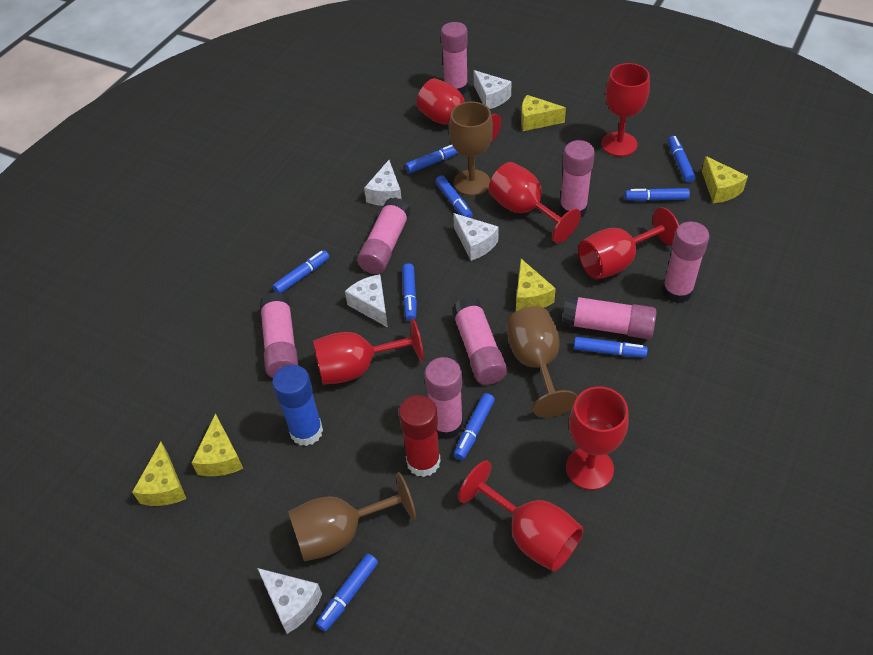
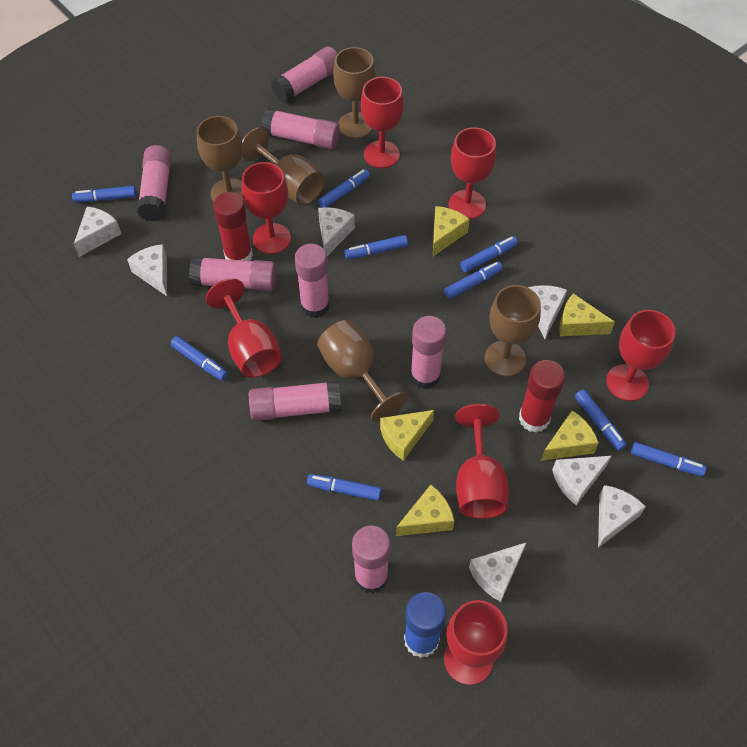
brown goblet: [288,472,416,562] [449,102,493,196] [506,306,577,417] = 3 -> [197,116,243,202] [241,127,325,205] [317,320,408,422] [333,47,376,138] [485,285,541,377] = 5
red glue stick: [399,395,441,477] = 1 -> [213,192,253,261] [519,360,565,433] = 2
white cheese: [257,568,322,634] [345,274,388,328] [364,160,402,206] [453,213,499,261] [474,70,512,109] = 5 -> [74,207,121,257] [127,244,167,296] [318,207,355,256] [469,542,527,602] [528,285,567,339] [552,456,611,505] [598,485,646,548] = 7

